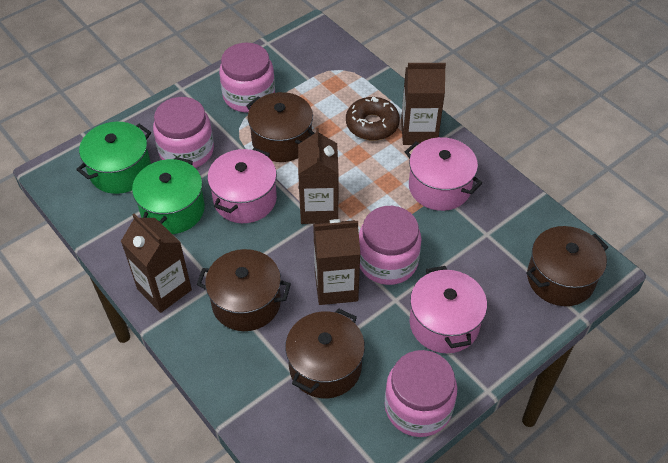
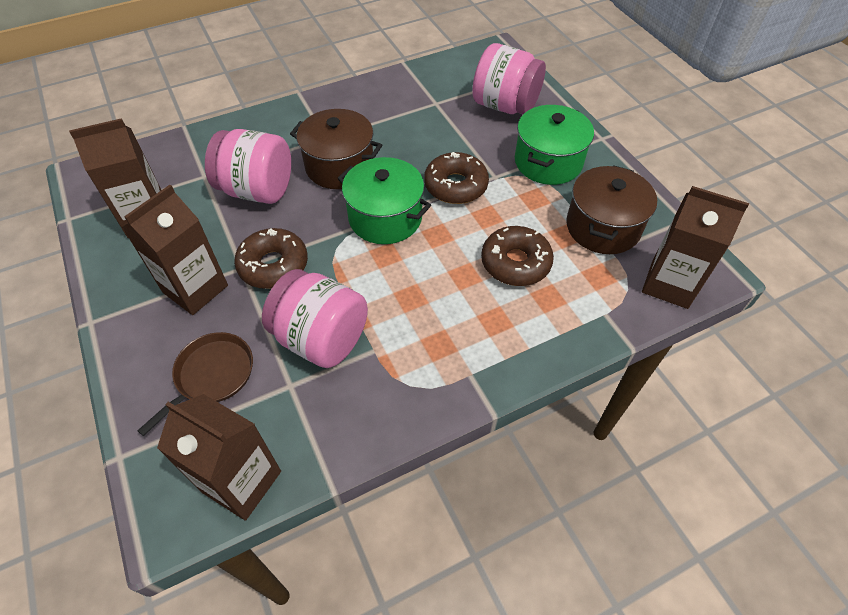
brown donut: [346,97,400,140] = 1 -> [234,228,308,289] [424,152,489,204] [481,226,554,286] = 3
brown pan: none = 0 -> [137,332,253,436] = 1
brown pot: [197,249,291,331] [246,92,315,162] [285,308,365,398] [526,226,608,306] = 4 -> [290,109,382,189] [566,165,657,254] = 2
pink jar: [153,97,214,168] [219,43,275,112] [359,206,422,285] [385,350,457,437] = 4 -> [205,129,291,204] [262,269,368,368] [472,43,546,115] = 3
pink pot: [207,148,277,223] [405,137,482,211] [410,266,487,353] = 3 -> none = 0

